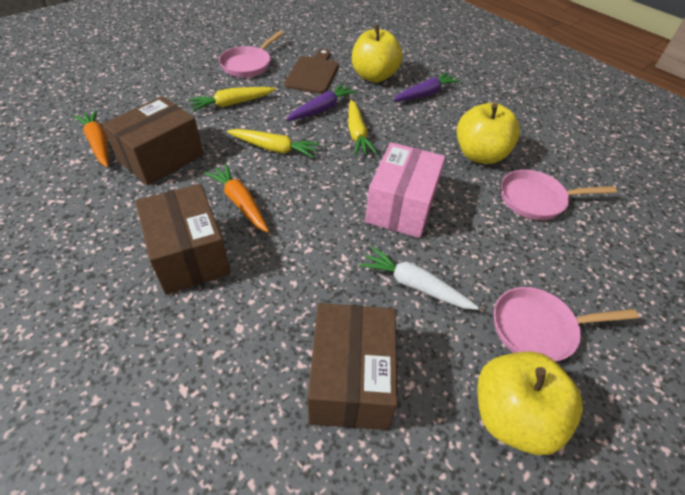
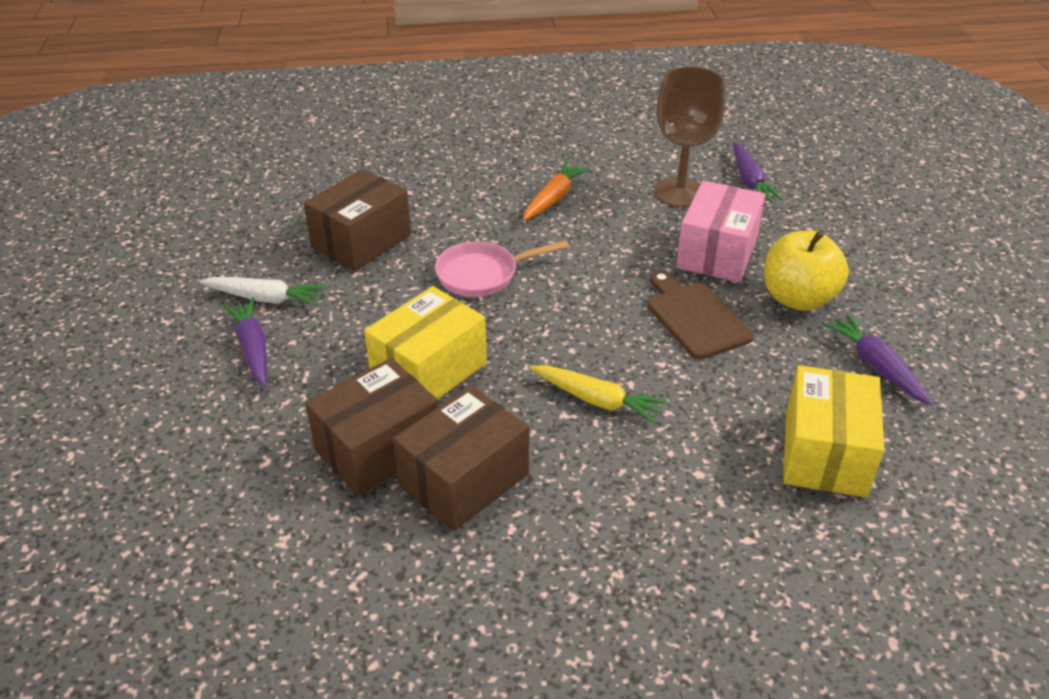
brown goblet: none = 0 -> [654,67,726,208] = 1
orange carrot: [73,110,109,167] [204,164,269,232] = 2 -> [523,161,589,221] = 1
pink pan: [219,31,284,77] [494,287,639,362] [501,170,617,220] = 3 -> [435,240,569,297] = 1
purple carrot: [286,84,357,121] [393,72,461,101] = 2 -> [223,298,267,387] [733,142,783,202] [824,314,933,405] = 3
yellow apple: [352,25,403,82] [457,103,520,164] [477,351,583,455] = 3 -> [764,231,849,311] = 1
yellow box: none = 0 -> [364,286,487,399] [783,365,885,498] = 2
yellow carrot: [188,87,276,112] [227,129,320,158] [348,100,378,156] = 3 -> [529,365,668,424] = 1

